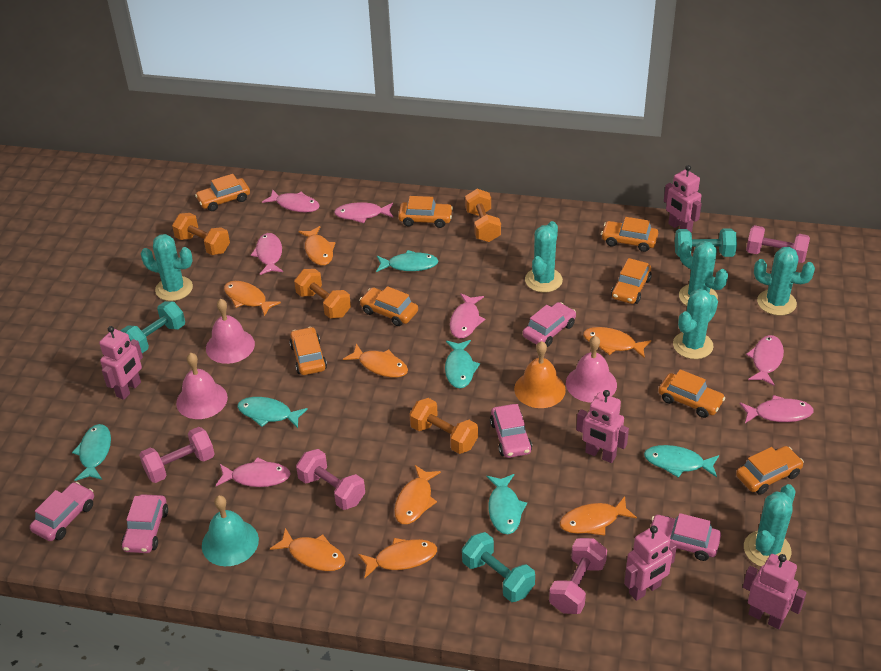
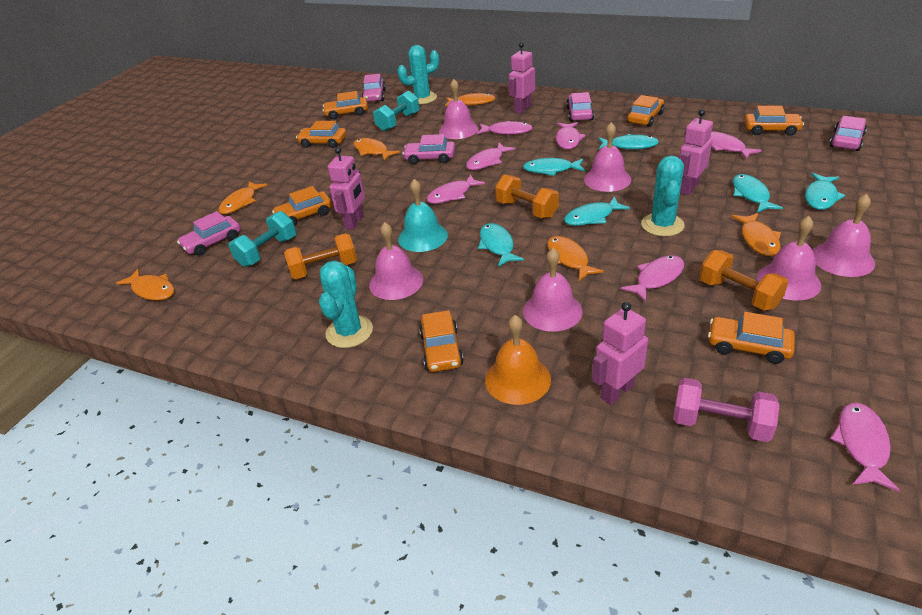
orange car: [195,174,250,211] [289,327,327,375] [359,286,418,326] [398,196,453,228] [601,217,658,252] [611,258,652,304] [658,369,725,418] [736,446,804,495] = 8 -> [272,186,332,226] [296,121,347,148] [323,91,368,119] [419,310,464,372] [627,95,664,127] [708,312,795,364] [744,106,804,136] = 7
orange dumbbell: [172,213,230,255] [294,269,351,319] [409,398,478,454] [465,189,501,242] = 4 -> [284,233,357,279] [495,175,559,219] [700,250,788,311] = 3
orange fish: [224,281,281,317] [270,528,345,571] [298,226,335,266] [343,343,408,378] [358,538,437,579] [394,465,441,524] [560,496,637,536] [583,327,651,358] = 8 -> [116,269,174,300] [219,181,267,214] [354,138,400,161] [445,93,495,106] [547,236,604,281] [732,213,781,256] = 6
pink bell: [176,353,228,419] [206,298,255,364] [566,336,617,403] = 3 -> [369,222,423,300] [439,79,478,139] [523,248,583,331] [584,122,631,192] [757,216,821,300] [812,194,875,277] = 6
pink dumbbell: [139,427,214,483] [296,449,365,510] [549,538,607,614] [746,225,810,263] = 4 -> [673,378,780,442] = 1
pink robot: [99,326,143,400] [576,390,629,463] [624,525,677,601] [664,165,702,232] [743,554,806,629] = 5 -> [328,147,365,230] [509,42,535,114] [592,302,648,405] [679,109,713,195] = 4
turquoise cactus: [141,234,193,301] [525,221,563,293] [673,289,718,359] [679,241,728,306] [744,484,795,567] [754,247,815,316] = 6 -> [319,260,373,348] [397,45,439,105] [641,156,685,237] = 3
turquoise dumbbell: [121,301,185,353] [462,532,535,602] [675,228,737,257] = 3 -> [228,211,296,267] [373,90,419,131] = 2

